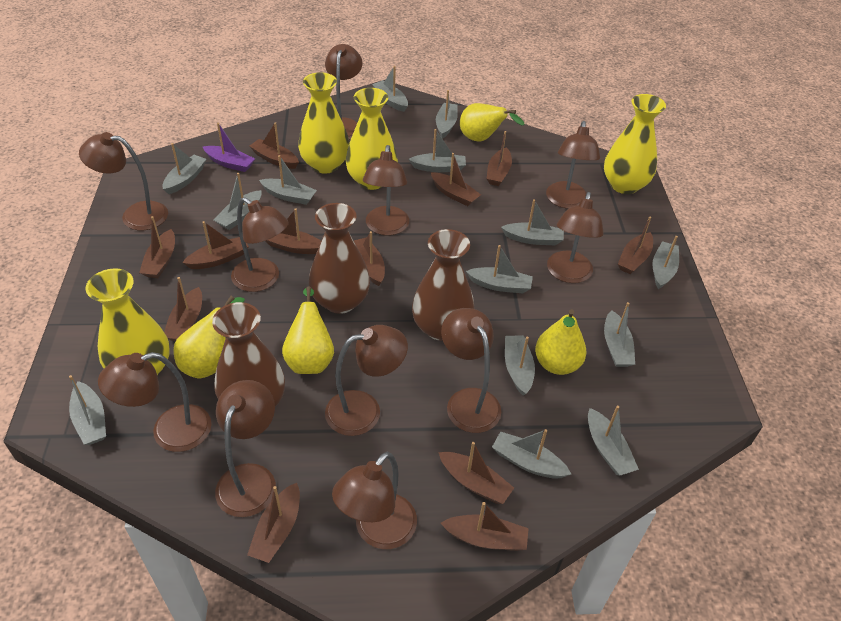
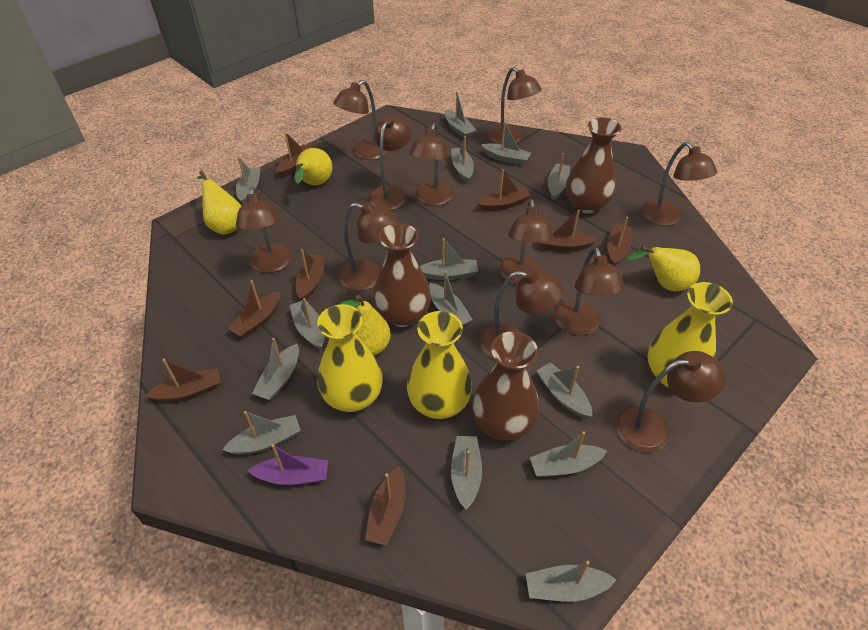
brown boat: [139,216,175,278] [164,277,202,341] [182,221,249,269] [247,483,300,563] [250,122,299,169] [265,208,321,254] [354,231,385,286] [431,153,481,206] [438,442,514,504] [441,502,529,551] [487,131,512,186] [618,217,653,274] = 12 -> [145,359,220,402] [228,280,280,338] [276,132,313,177] [296,249,326,300] [365,466,406,546] [478,169,531,211] [540,210,598,251] [607,217,632,266] = 8
yellow vase: [86,268,170,375] [298,72,350,174] [346,88,398,190] [604,94,666,194] = 4 -> [317,304,383,412] [407,311,472,419] [647,282,733,387] = 3

